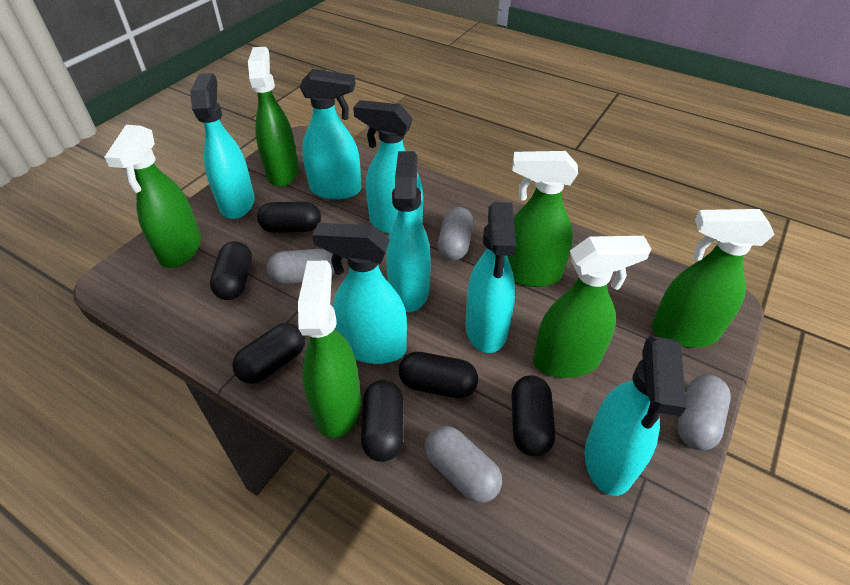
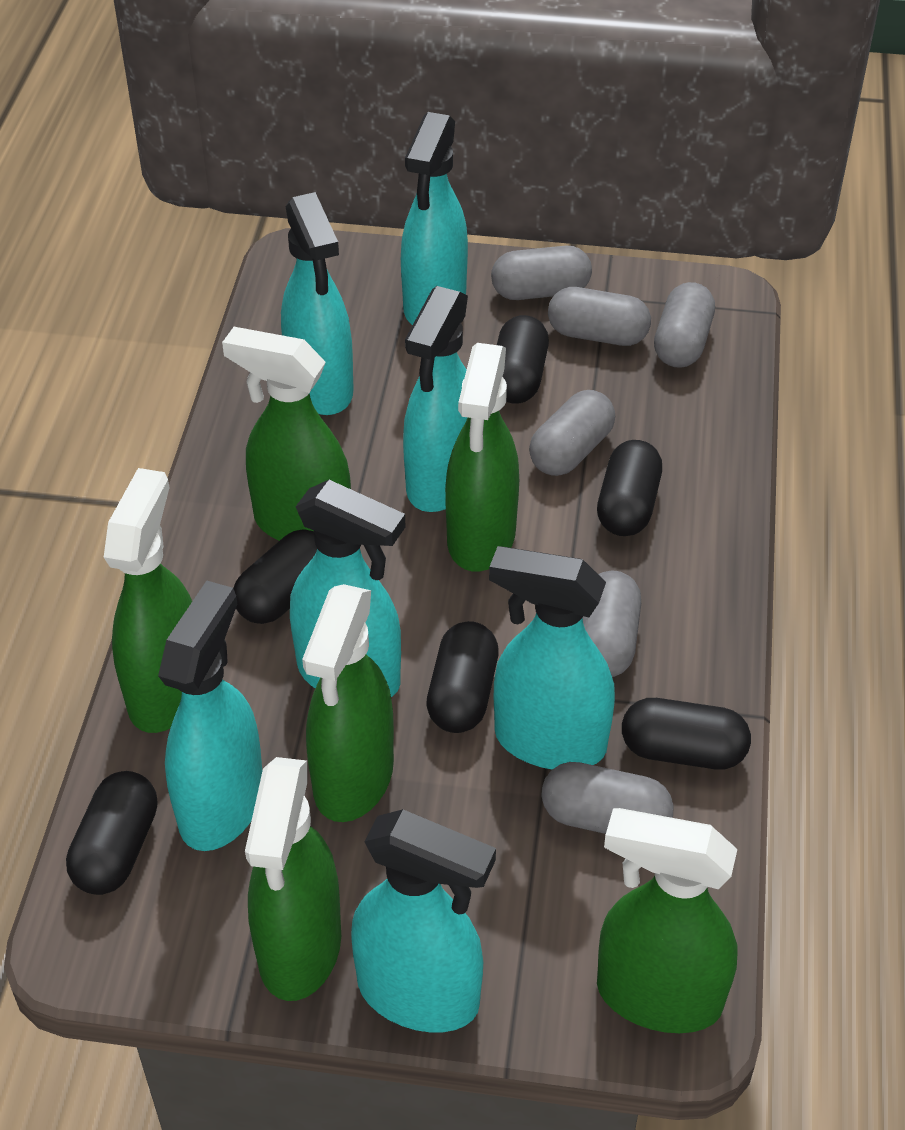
grey capsule: [267,249,335,284] [425,426,502,503] [437,207,474,260] [677,375,731,451] = 4 -> [491,246,592,300] [529,390,615,476] [541,762,674,834] [548,287,651,346] [582,571,641,677] [654,282,715,368] = 6

